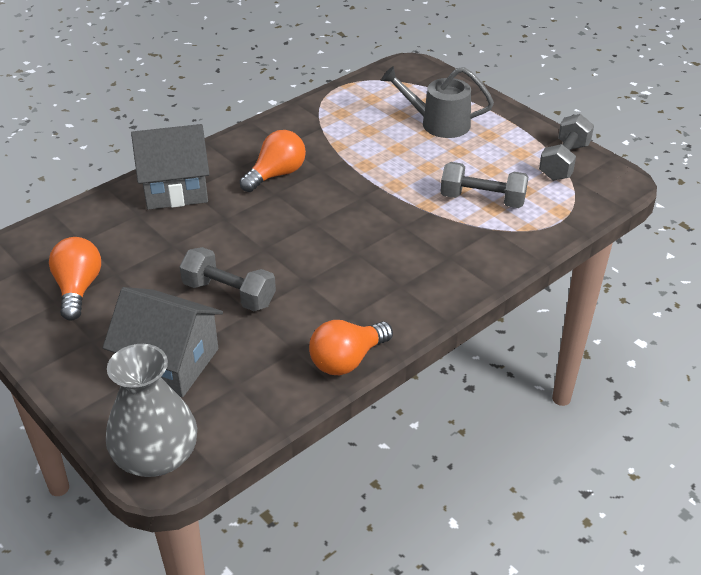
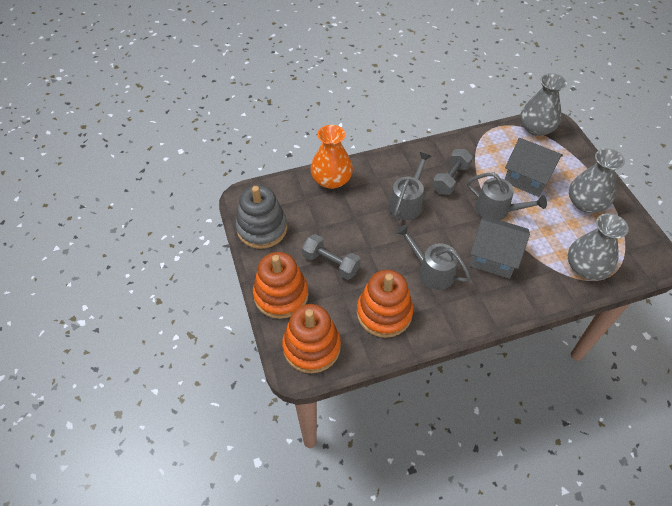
grey dumbbell: [180,247,276,311] [440,162,529,208] [539,114,594,181] = 3 -> [302,234,361,280] [432,149,473,195] = 2
grey stacking toy: none = 0 -> [235,185,287,249] = 1
grey vase: [106,344,197,477] = 1 -> [520,73,567,136] [568,213,629,280] [569,148,625,213] = 3
grey watering can: [381,66,494,138] = 1 -> [389,152,431,220] [396,224,471,290] [467,173,547,220] = 3
orange light bulb: [49,237,101,321] [240,130,306,192] [309,320,393,375] = 3 -> none = 0
orange stacking toy: none = 0 -> [253,252,308,319] [282,304,341,373] [357,270,413,338] = 3
orange vase: none = 0 -> [311,125,353,189] = 1

